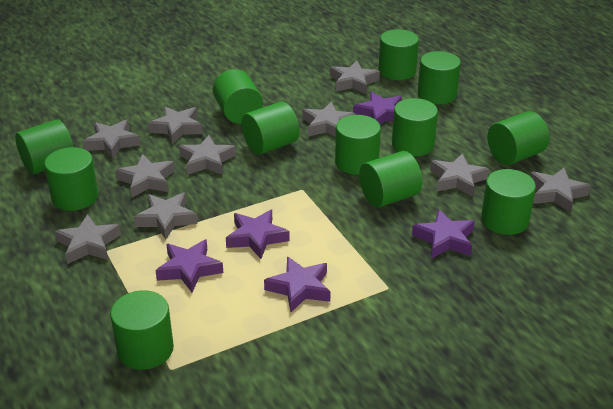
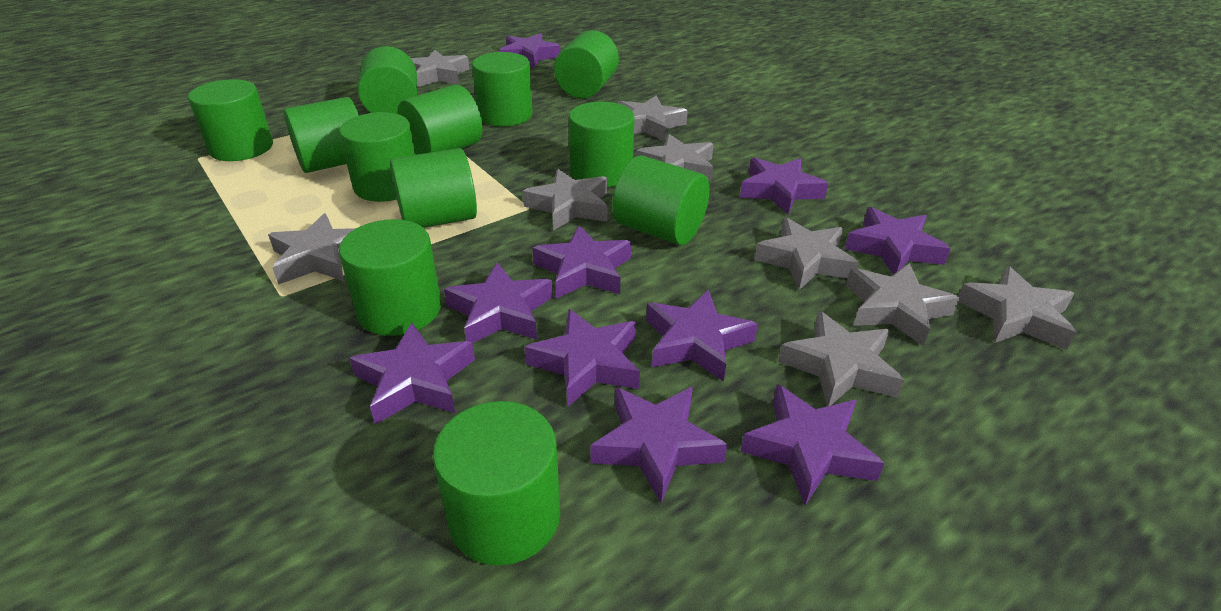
grey star: [55,214,121,264] [83,119,141,159] [116,154,175,198] [134,192,198,240] [148,106,203,144] [179,135,236,175] [303,102,356,137] [330,61,380,94] [430,153,489,197] [530,167,591,212] = 10 -> [268,213,356,284] [411,50,469,87] [523,169,607,231] [617,95,688,141] [636,134,714,182] [754,218,859,290] [778,311,904,406] [846,263,960,346] [958,266,1077,350] = 9
purple star: [155,239,223,292] [226,209,290,259] [264,257,331,312] [353,92,402,125] [412,209,475,258] = 5 -> [349,323,475,425] [444,262,553,343] [499,33,560,68] [525,309,640,406] [533,225,631,299] [590,387,728,504] [646,290,758,382] [740,157,829,214] [741,384,885,505] [845,207,951,274] = 10

